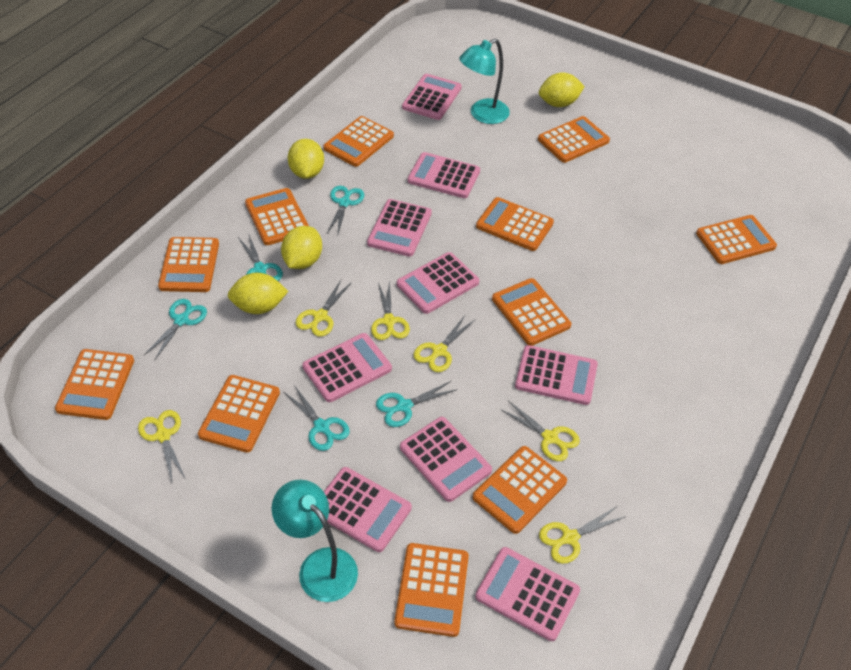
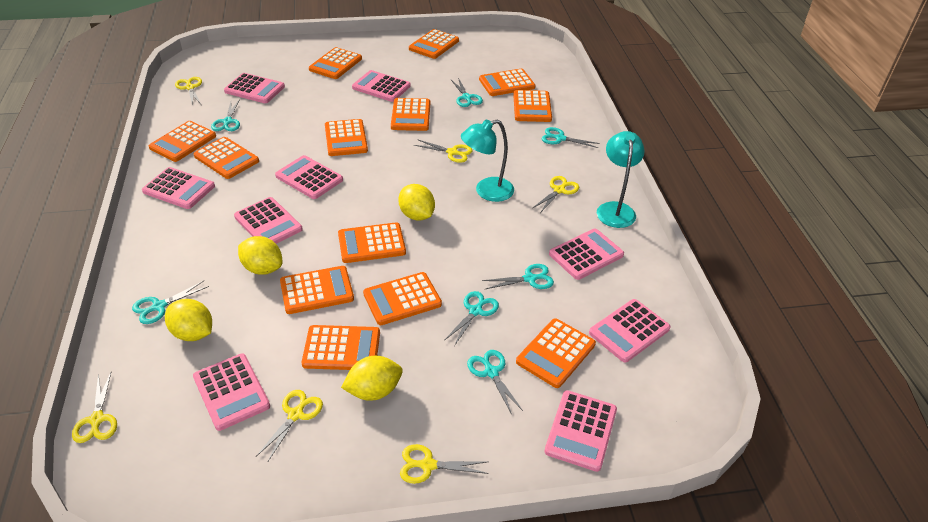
orange calculator: [55,349,134,420] [158,237,219,292] [198,375,280,453] [245,188,309,245] [324,116,394,167] [394,543,469,637] [473,446,567,534] [476,197,554,251] [492,278,571,346] [538,116,610,163] [696,215,777,264] = 11 -> [149,121,216,162] [193,137,259,179] [280,266,354,314] [302,325,380,370] [309,47,362,79] [325,119,368,156] [338,222,406,263] [363,272,442,325] [391,98,430,131] [409,29,459,59] [479,69,535,96] [513,90,552,122] [516,318,596,388] = 13
turquoise scissors: [144,299,207,360] [239,233,283,281] [284,385,350,451] [327,186,364,234] [376,381,458,427] = 5 -> [132,281,209,324] [211,99,240,131] [444,291,499,346] [451,78,483,107] [467,350,523,415] [482,264,554,289] [542,127,600,148] = 7

